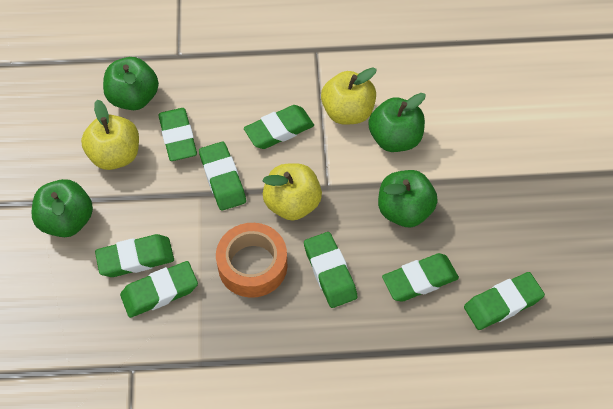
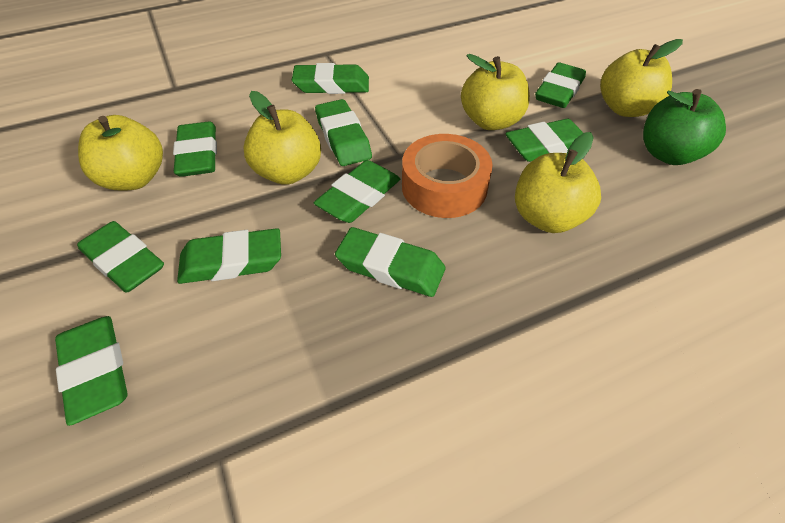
green apple: [31,179,93,237] [103,57,159,110] [368,93,426,152] [378,170,438,227] = 4 -> [643,89,726,165] = 1
green eraser: [95,234,174,277] [120,261,198,318] [158,108,197,161] [199,142,246,211] [244,105,314,149] [304,232,357,308] [382,253,459,302] [464,272,545,330] = 8 -> [55,316,128,426] [77,221,164,292] [173,122,217,177] [177,228,281,284] [292,63,369,94] [314,160,400,223] [315,99,372,166] [335,227,445,297] [505,119,583,162] [535,63,586,108] = 10
yellow apple: [81,100,139,170] [263,163,322,221] [321,67,377,125] = 3 -> [78,115,163,191] [243,91,321,185] [461,54,530,130] [515,132,601,233] [600,39,683,117] = 5

